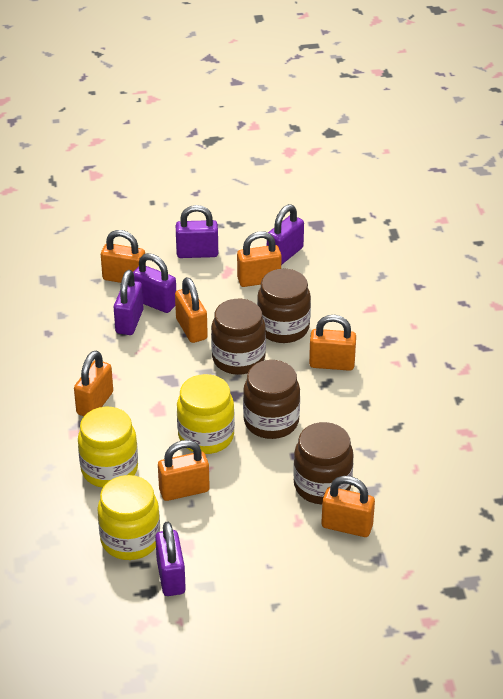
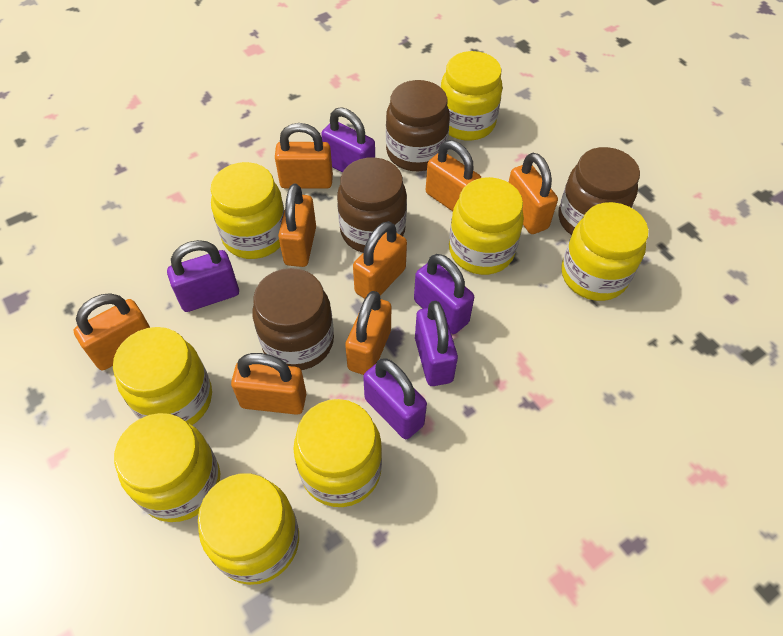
orange padlock: [74,351,113,416] [101,230,145,283] [158,440,210,501] [175,277,208,343] [237,231,282,287] [309,315,356,371] [322,476,375,537] = 7 -> [74,293,150,370] [231,353,306,415] [275,123,333,189] [278,184,316,267] [345,291,391,375] [353,221,407,299] [426,140,481,211] [508,153,558,234] = 8
yellow jar: [78,407,138,488] [97,475,160,560] [177,374,235,454] = 3 -> [113,327,212,425] [114,413,220,522] [198,473,299,585] [211,162,285,259] [293,399,382,507] [441,51,503,141] [449,177,524,275] [561,202,648,301] = 8

